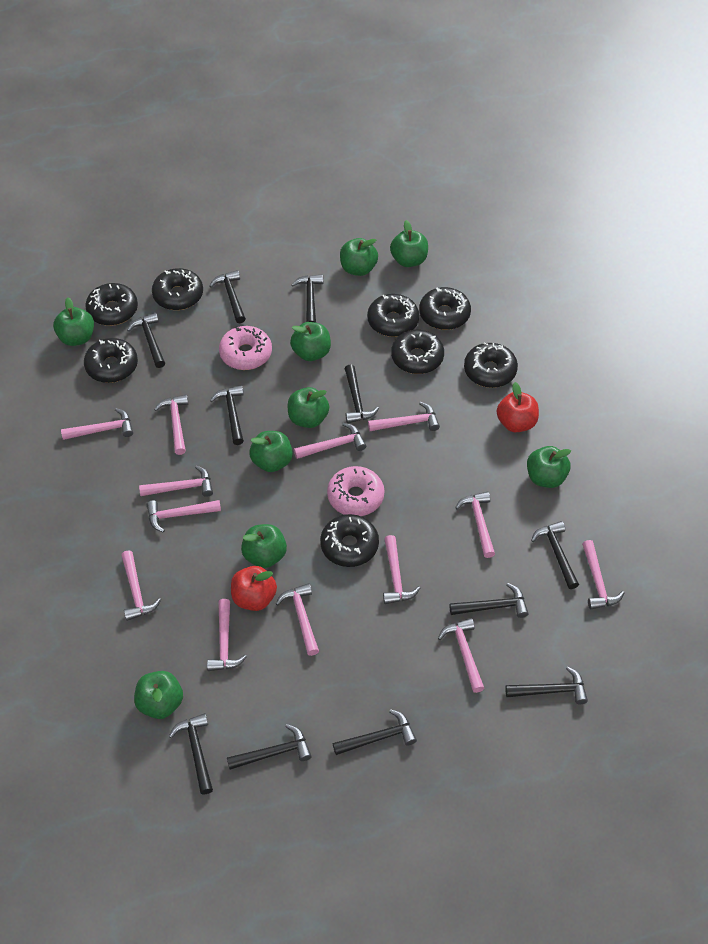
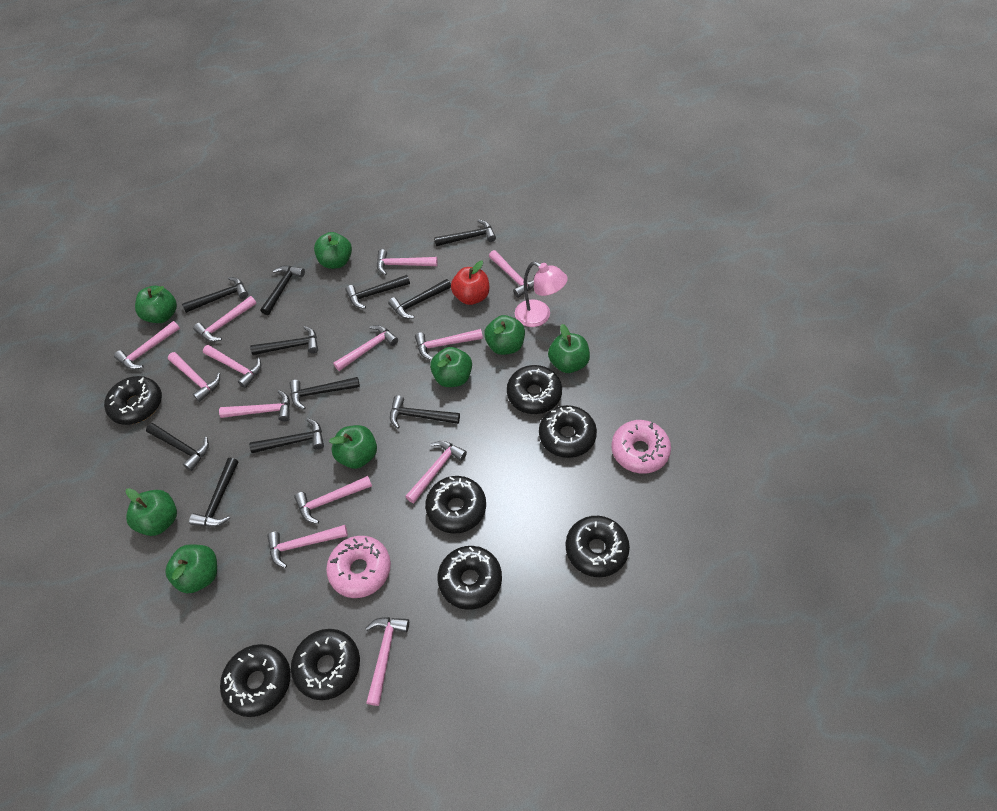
green apple: [53,297,94,346] [134,671,183,719] [241,524,287,568] [249,431,293,472] [288,387,329,428] [290,322,331,361] [340,238,378,276] [390,220,428,267] [527,446,571,488] = 9 -> [125,488,177,536] [135,286,177,323] [165,544,217,594] [314,232,352,269] [329,425,377,469] [430,347,472,387] [484,315,525,355] [548,324,590,373] = 8
pink lamp: none = 0 -> [515,262,568,327] = 1
red apple: [231,566,277,611] [497,382,539,432] = 2 -> [451,261,489,305] = 1

